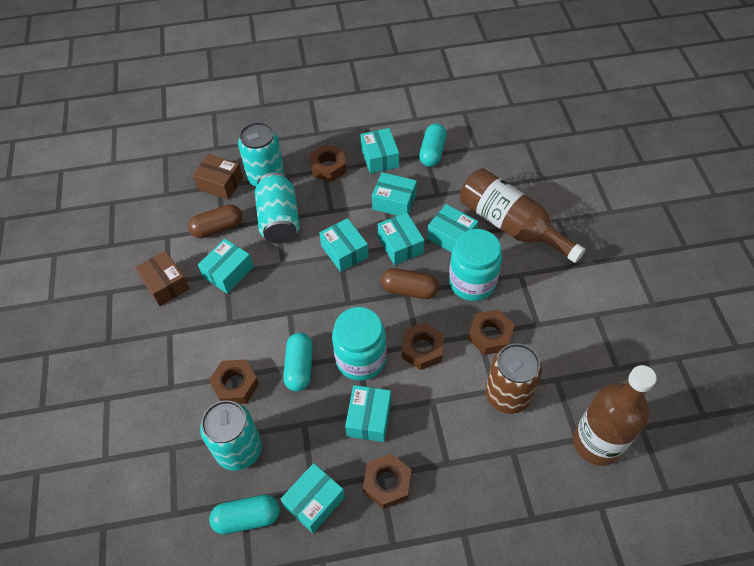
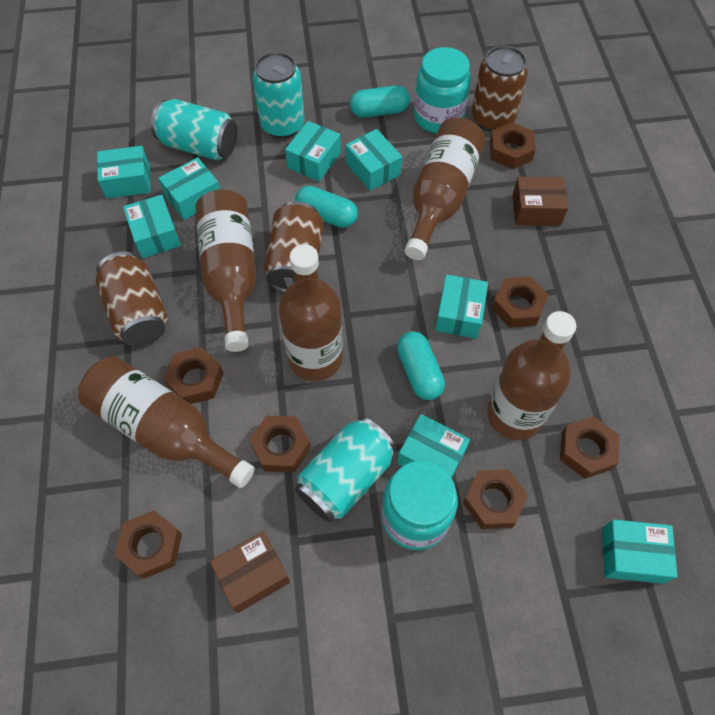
brown bottle: [460,168,585,263] [573,365,657,466] = 2 -> [78,356,255,488] [195,189,257,352] [279,244,343,381] [405,117,485,260] [487,311,576,440] = 5
brown can: [485,343,542,414] = 1 -> [96,252,168,346] [264,201,323,292] [472,46,528,132] = 3
brown capsule: [188,204,242,238] [381,268,439,299] = 2 -> none = 0
brown nut: [209,359,259,404] [310,145,347,182] [363,453,412,509] [402,322,444,370] [468,310,514,355] = 5 -> [114,510,182,579] [163,347,224,404] [249,416,311,472] [463,469,528,529] [489,122,536,169] [492,276,549,328] [560,416,619,479] = 7

